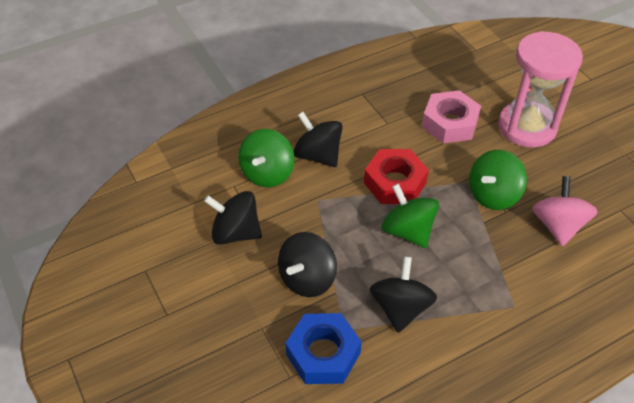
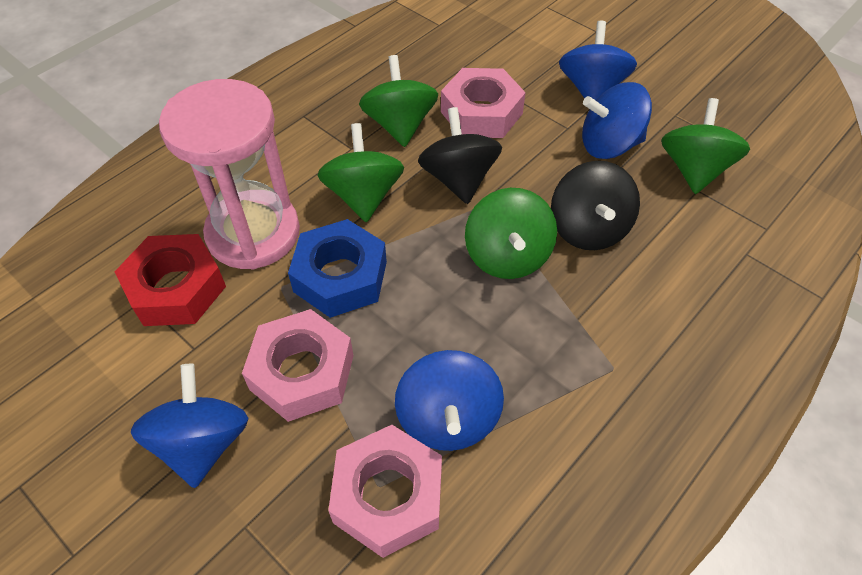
black spinning top: [204,191,262,245] [278,232,337,297] [293,112,342,167] [369,256,437,333] = 4 -> [418,107,502,204] [551,161,640,250] = 2
blue spinning top: none = 0 -> [131,364,249,488] [395,350,504,451] [559,21,637,100] [582,82,652,159] = 4
green spinning top: [238,129,294,187] [382,184,439,248] [469,150,527,210] = 3 -> [317,123,404,222] [359,55,438,147] [465,188,557,279] [661,98,750,194] = 4
pink nut: [422,90,481,143] = 1 -> [242,309,354,422] [328,425,442,558] [441,68,526,138] = 3
pink spinning top: [532,176,598,247] = 1 -> none = 0

